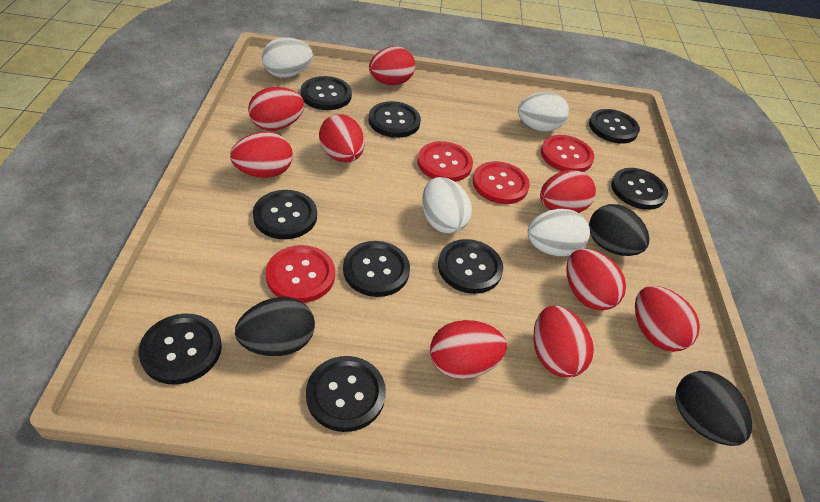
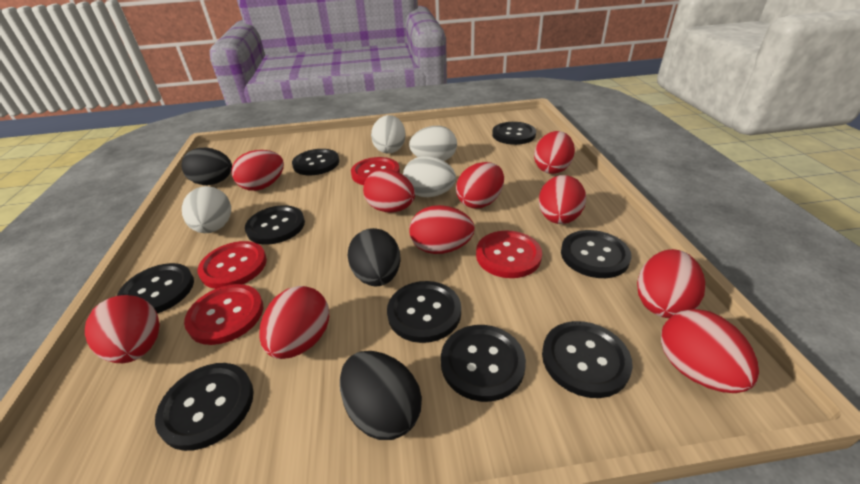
red egg: [230,132,293,178] [248,87,305,131] [319,114,365,162] [369,46,415,85] [430,320,507,379] [533,306,594,378] [540,170,596,213] [566,249,626,311] [635,286,700,352] = 9 -> [85,295,160,363] [232,150,284,191] [259,286,329,359] [363,169,415,212] [409,205,475,254] [456,162,504,208] [534,131,575,174] [539,175,586,224] [637,249,705,318] [661,309,759,393] = 10

